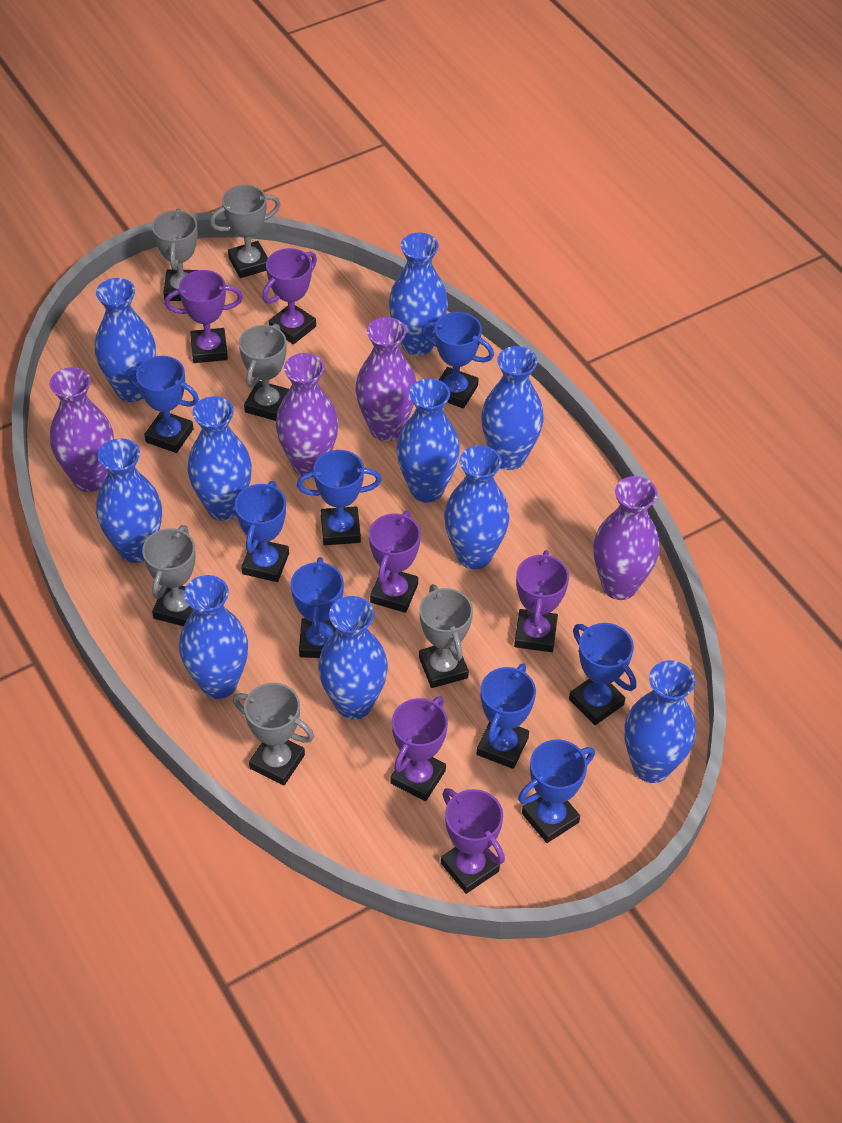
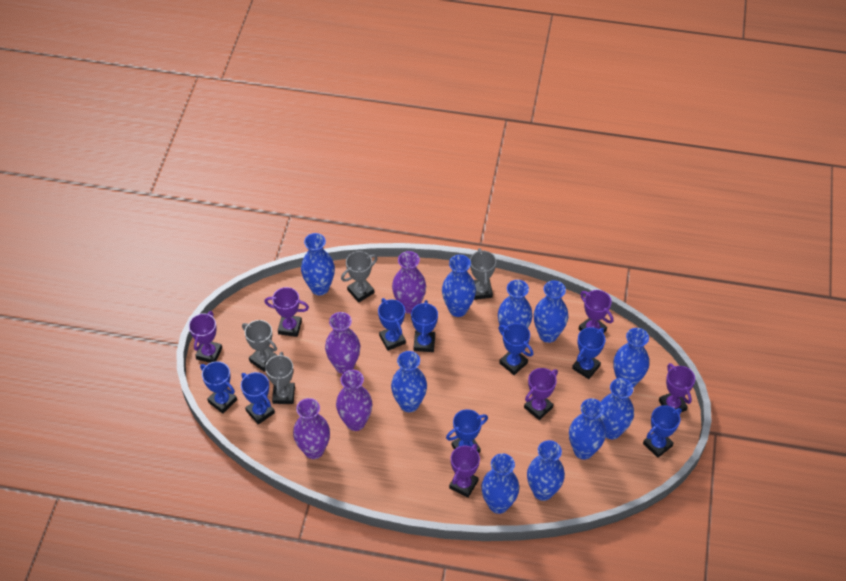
grey trophy: [142,525,196,626] [152,208,198,301] [210,185,281,278] [233,683,314,785] [239,324,289,421] [419,584,473,688] = 6 -> [242,320,277,372] [265,352,295,404] [341,251,378,302] [470,248,496,300] = 4

